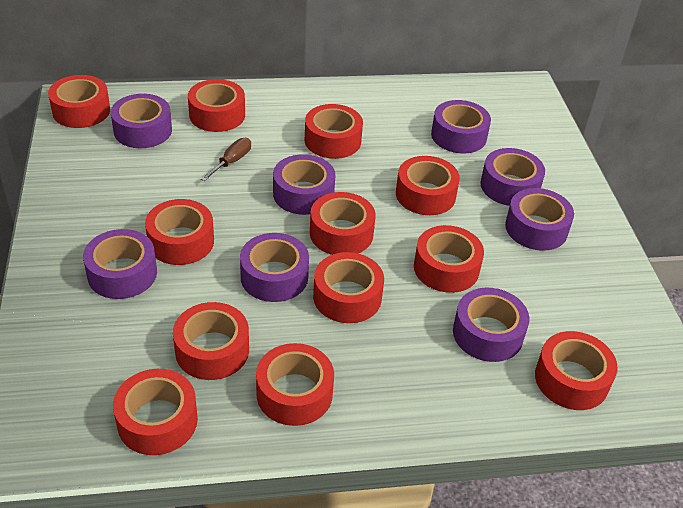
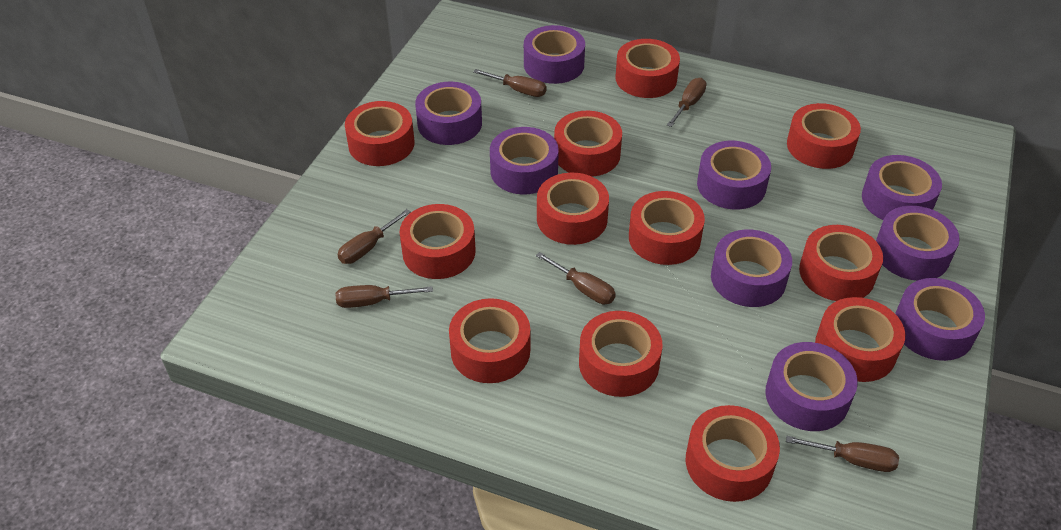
brown screwdriver: [201,138,251,181] = 1 -> [336,285,433,308] [337,209,411,264] [473,69,547,97] [536,252,616,304] [667,78,707,127] [786,436,899,472] = 6
purple tape: [83,229,157,299] [111,94,172,148] [240,233,309,302] [273,154,335,215] [431,100,491,153] [453,288,530,362] [480,148,545,206] [505,188,574,251] = 8 -> [415,82,482,145] [490,127,559,194] [524,25,585,84] [697,141,771,210] [711,229,792,307] [765,342,858,431] [862,155,942,220] [876,206,960,281] [895,278,985,361] = 9

